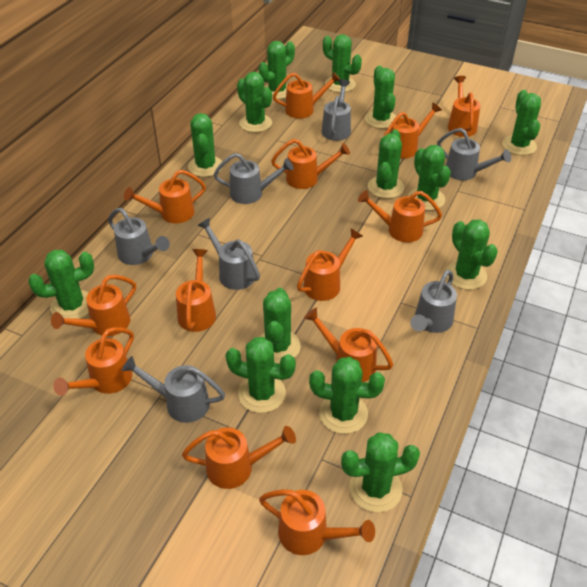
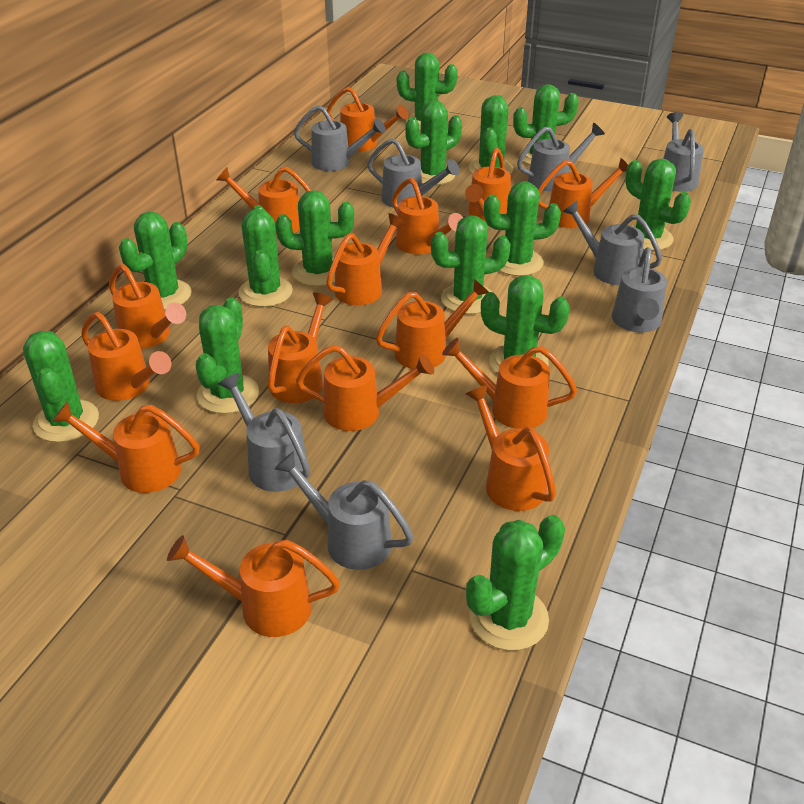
grey watering can: [108,208,170,265] [122,356,225,423] [197,218,260,290] [214,153,294,204] [322,79,351,141] [411,270,457,333] [437,128,511,180] = 7 -> [218,373,310,492] [274,451,414,570] [294,105,386,171] [367,138,460,208] [517,123,605,191] [562,200,662,285] [612,247,667,333] [663,112,704,192] = 8
orange watering can: [51,275,136,336] [54,327,134,396] [124,170,206,224] [176,249,216,332] [182,426,296,489] [259,489,375,555] [271,139,350,189] [273,72,340,119] [297,229,363,301] [304,308,393,382] [358,190,442,242] [383,102,442,158] [448,76,480,137] = 13 -> [52,401,200,493] [81,312,171,401] [109,264,186,349] [167,535,340,637] [216,167,312,236] [268,292,333,403] [296,345,434,431] [326,87,409,152] [326,213,405,305] [376,279,489,369] [392,178,463,254] [442,338,577,429] [465,148,511,221] [466,385,556,511] [538,158,628,228] = 15

